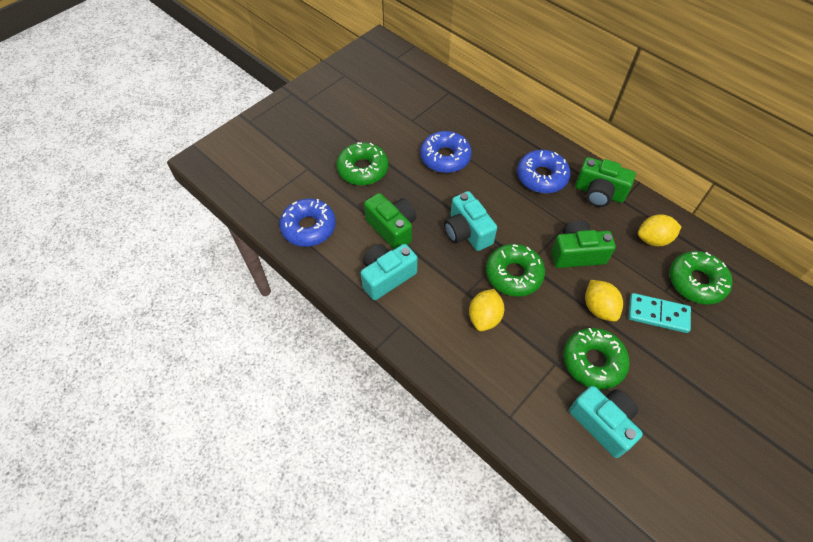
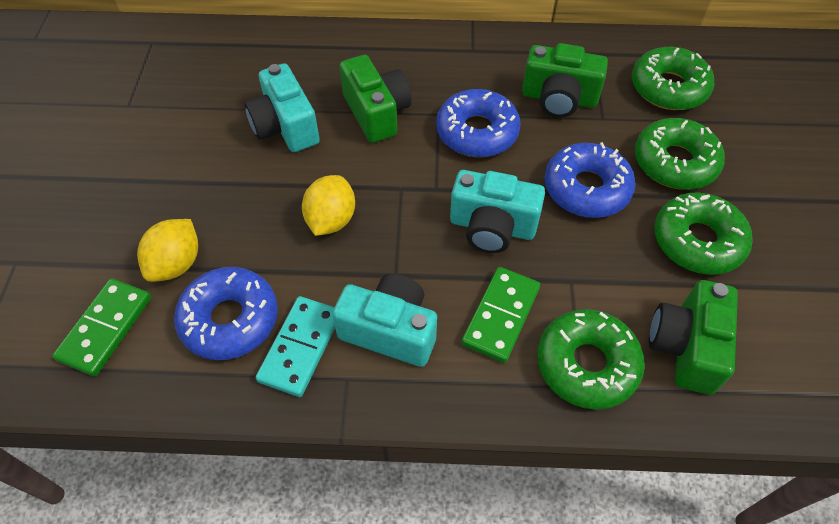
green domino: none = 0 -> [52,278,151,376] [462,267,540,363] = 2
yellow lemon: [469,289,504,331] [585,280,623,322] [638,214,682,246] = 3 -> [137,219,198,282] [302,175,355,236] = 2

